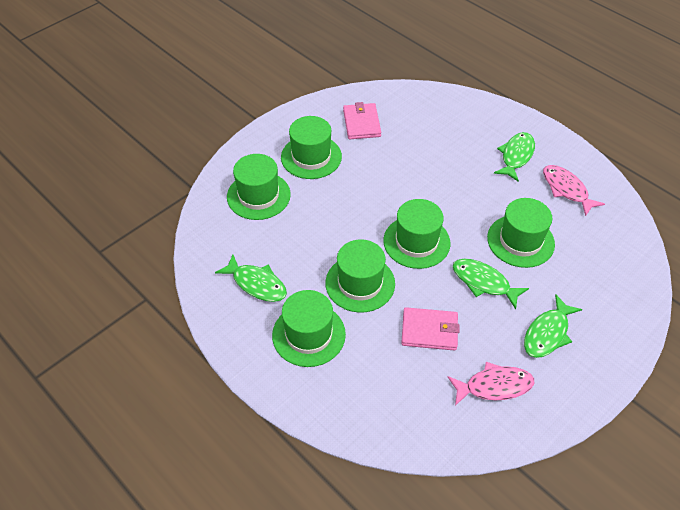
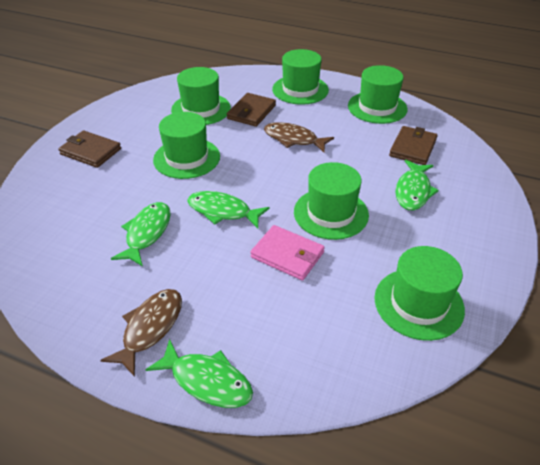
brown fish: none = 0 -> [100,289,182,377] [264,122,334,152] = 2
brown wallet: none = 0 -> [58,131,121,168] [227,93,276,127] [389,126,438,165] = 3
pink fish: [447,362,534,406] [543,165,605,216] = 2 -> none = 0
pink wallet: [343,102,381,139] [401,307,460,351] = 2 -> [250,225,325,280] = 1

